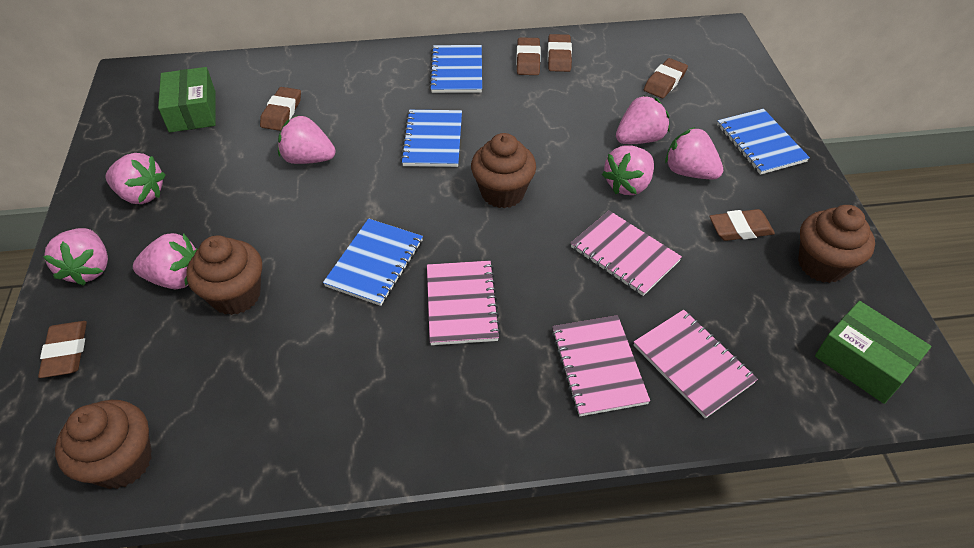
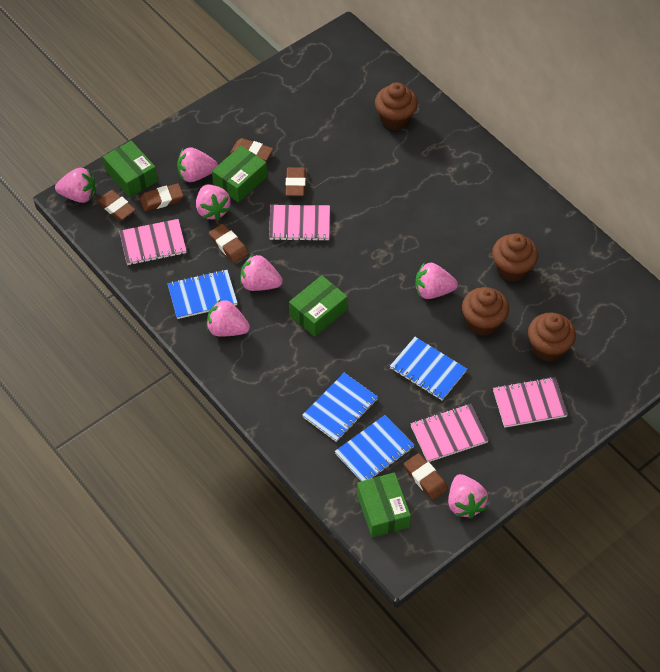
green box: [158,67,216,133] [815,301,931,404] = 2 -> [103,141,158,198] [212,146,267,203] [289,275,347,337] [357,472,411,538] = 4

